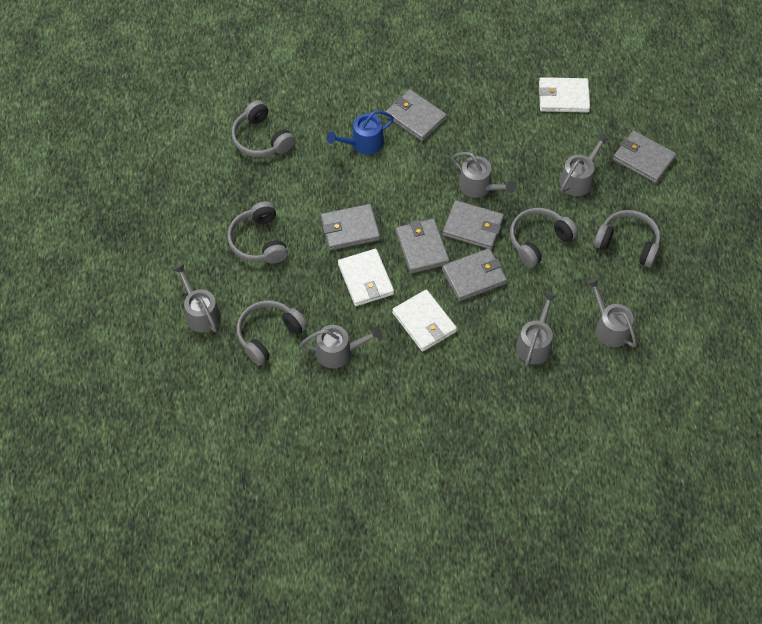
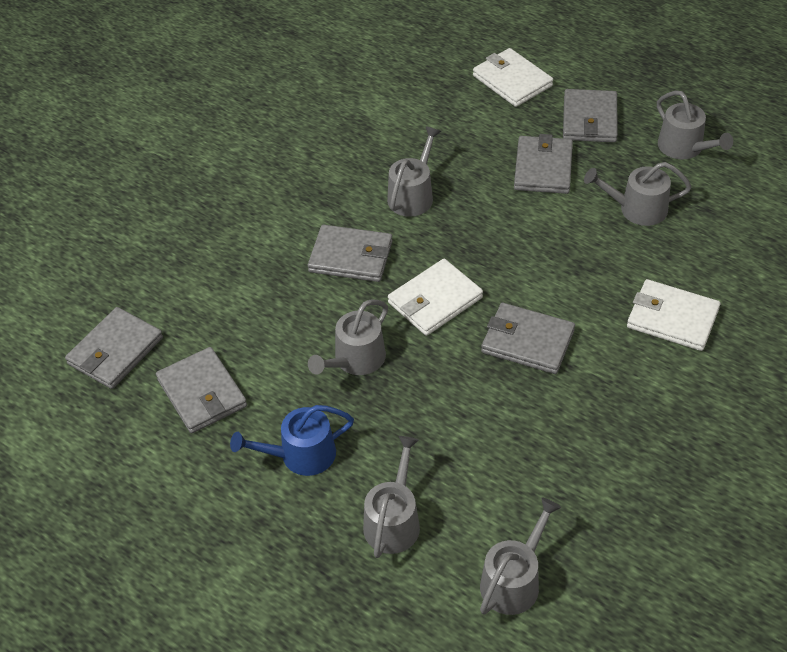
grey headphones: [227,201,288,263] [231,100,295,157] [236,300,307,366] [510,208,578,268] [594,210,661,267] = 5 -> none = 0

